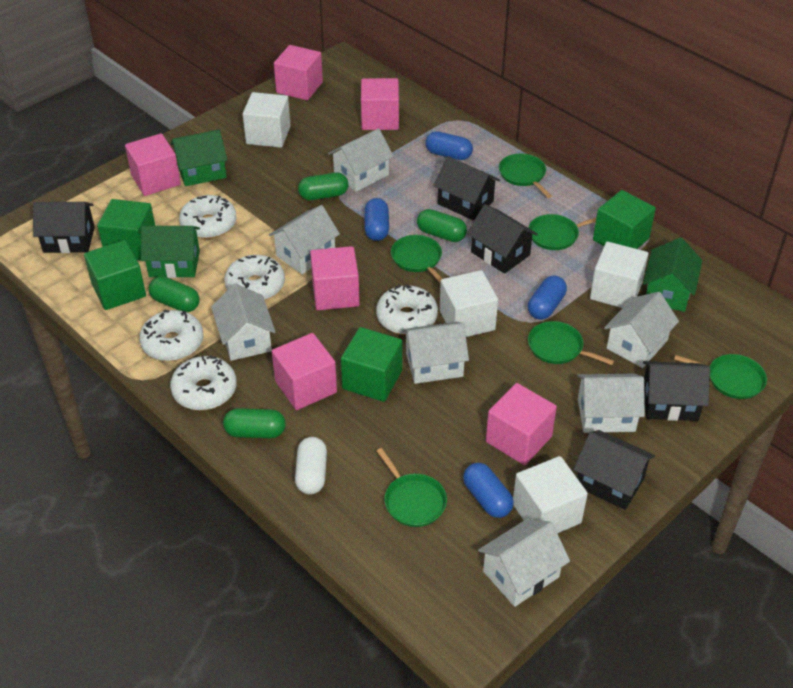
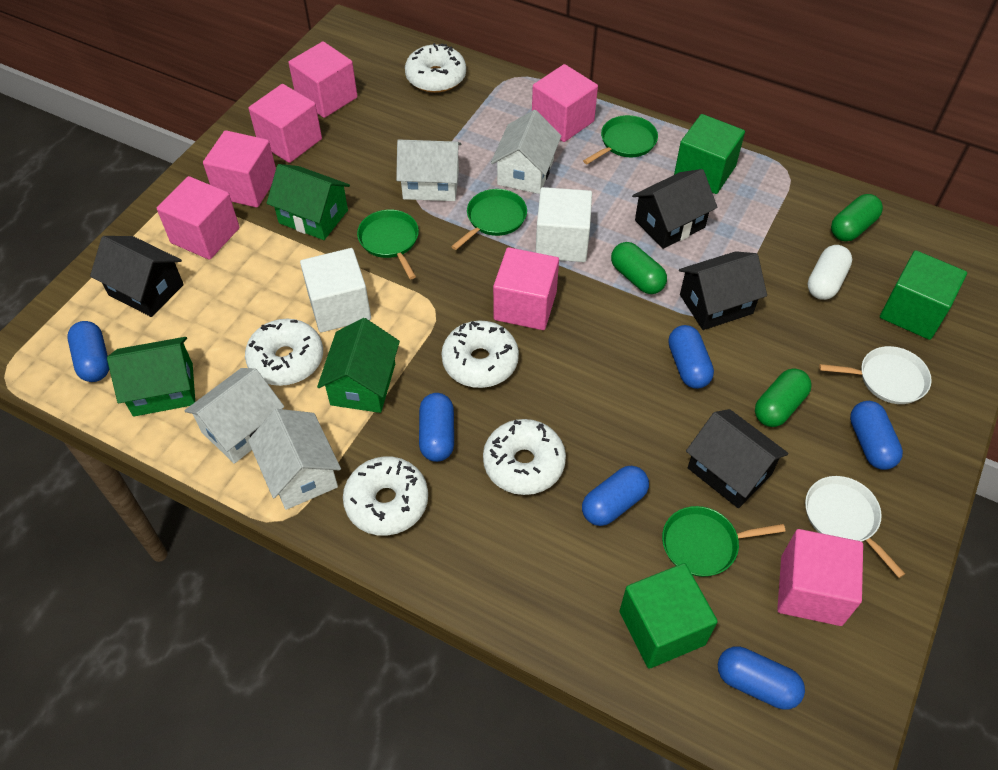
black house: [33,202,95,253] [433,156,500,220] [467,204,538,274] [573,430,655,510] [643,361,710,421] = 5 -> [90,236,184,317] [632,169,717,249] [679,251,767,330] [686,409,788,508] = 4
blue capsule: [364,198,389,241] [425,131,473,160] [463,463,514,518] [528,275,567,320] = 4 -> [68,321,109,382] [419,393,454,462] [582,465,649,526] [669,325,714,389] [718,646,805,710] [850,401,903,470] = 6
green capsule: [149,276,200,312] [223,408,286,438] [298,172,348,200] [417,209,467,242] = 4 -> [611,242,667,294] [755,369,812,427] [831,194,883,241] = 3
green cube: [84,240,146,310] [97,199,155,261] [341,327,402,402] [593,190,656,249] = 4 -> [620,563,718,669] [674,114,745,194] [880,250,967,340] = 3
green pan: [377,448,447,527] [391,235,443,284] [499,154,552,198] [528,321,614,365] [529,214,596,250] [674,354,767,399] = 6 -> [357,210,419,279] [451,189,527,250] [583,115,658,164] [662,506,786,577] = 4
pink cube: [125,134,181,196] [272,333,337,410] [274,45,323,100] [310,246,360,310] [361,78,399,130] [486,383,557,465] = 6 -> [157,176,240,260] [203,130,276,208] [249,84,322,163] [288,42,357,118] [493,247,559,330] [532,64,598,142] [777,529,863,626] = 7
white cube: [243,92,291,148] [440,270,498,337] [513,456,588,533] [590,242,649,308] = 4 -> [300,248,371,332] [535,187,592,262] = 2
white house: [211,283,276,361] [269,205,340,274] [328,128,394,192] [402,322,469,384] [478,518,570,607] [577,374,645,433] [604,292,679,368] = 7 -> [184,368,284,464] [248,409,341,510] [396,139,461,201] [491,110,561,194] = 4
white pan: none = 0 -> [805,476,905,578] [819,346,932,404] = 2

